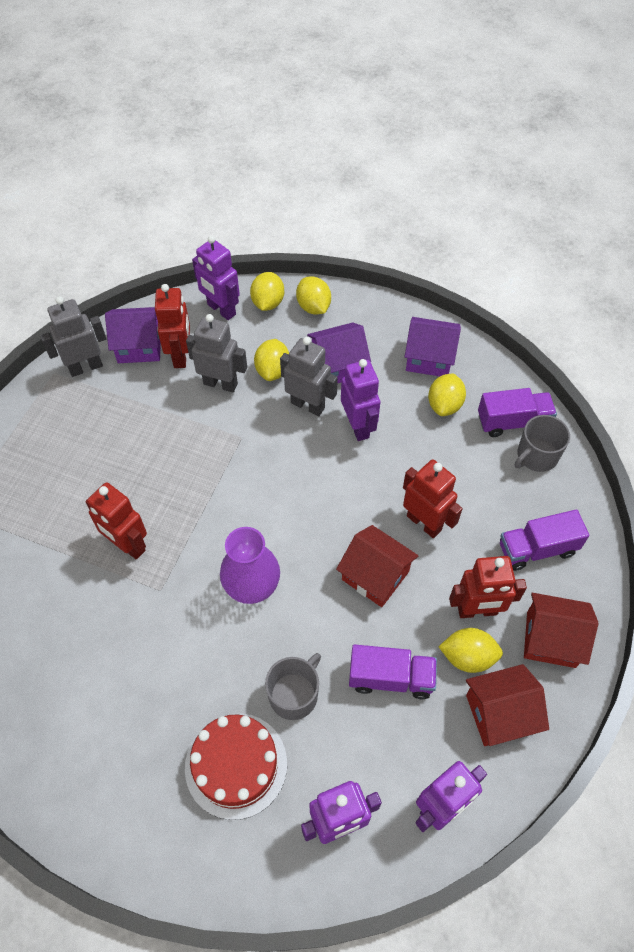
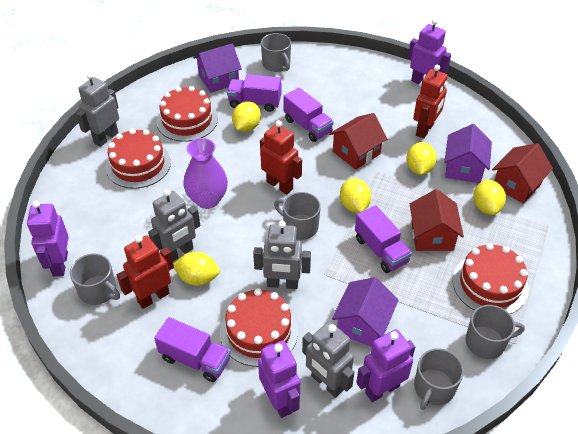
grey mug: [265,653,321,720] [515,415,570,472] = 2 -> [70,254,120,305] [261,33,291,72] [274,192,321,240] [414,348,464,410] [466,305,525,359] = 5
grey robot: [40,297,107,377] [186,314,247,393] [280,337,338,416] = 3 -> [76,73,119,147] [148,189,200,261] [253,221,311,289] [302,322,354,398] = 4
purple truck: [349,644,437,699] [478,388,557,437] [500,509,589,571] = 3 -> [154,317,231,382] [227,74,281,112] [283,88,334,142] [355,205,412,273] = 4
red cake: [185,713,287,820] = 1 -> [106,128,171,189] [156,86,218,142] [220,288,298,367] [453,243,528,314] = 4
red robot: [85,482,147,560] [155,284,190,368] [403,459,462,538] [449,556,527,618] = 4 -> [117,235,174,309] [260,120,302,194] [413,65,448,139] = 3

